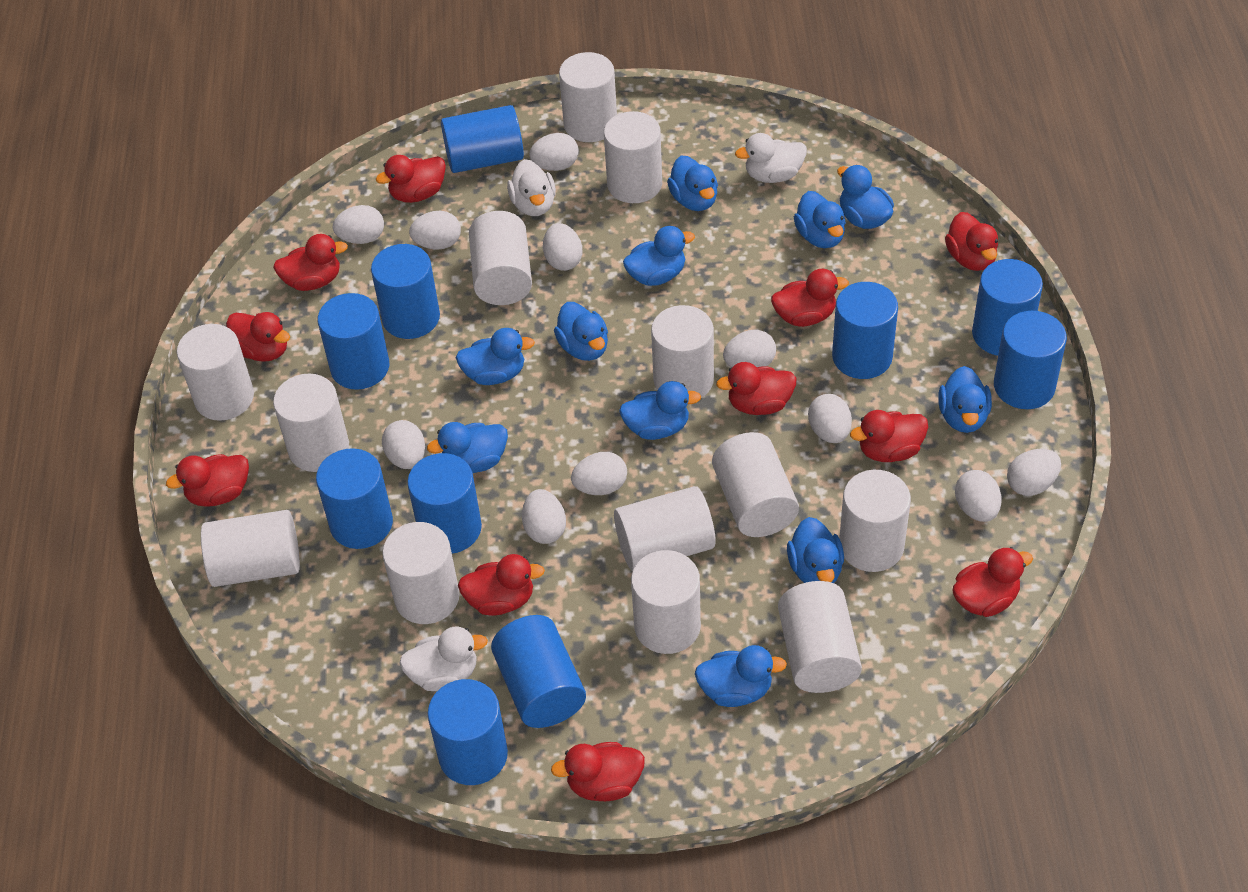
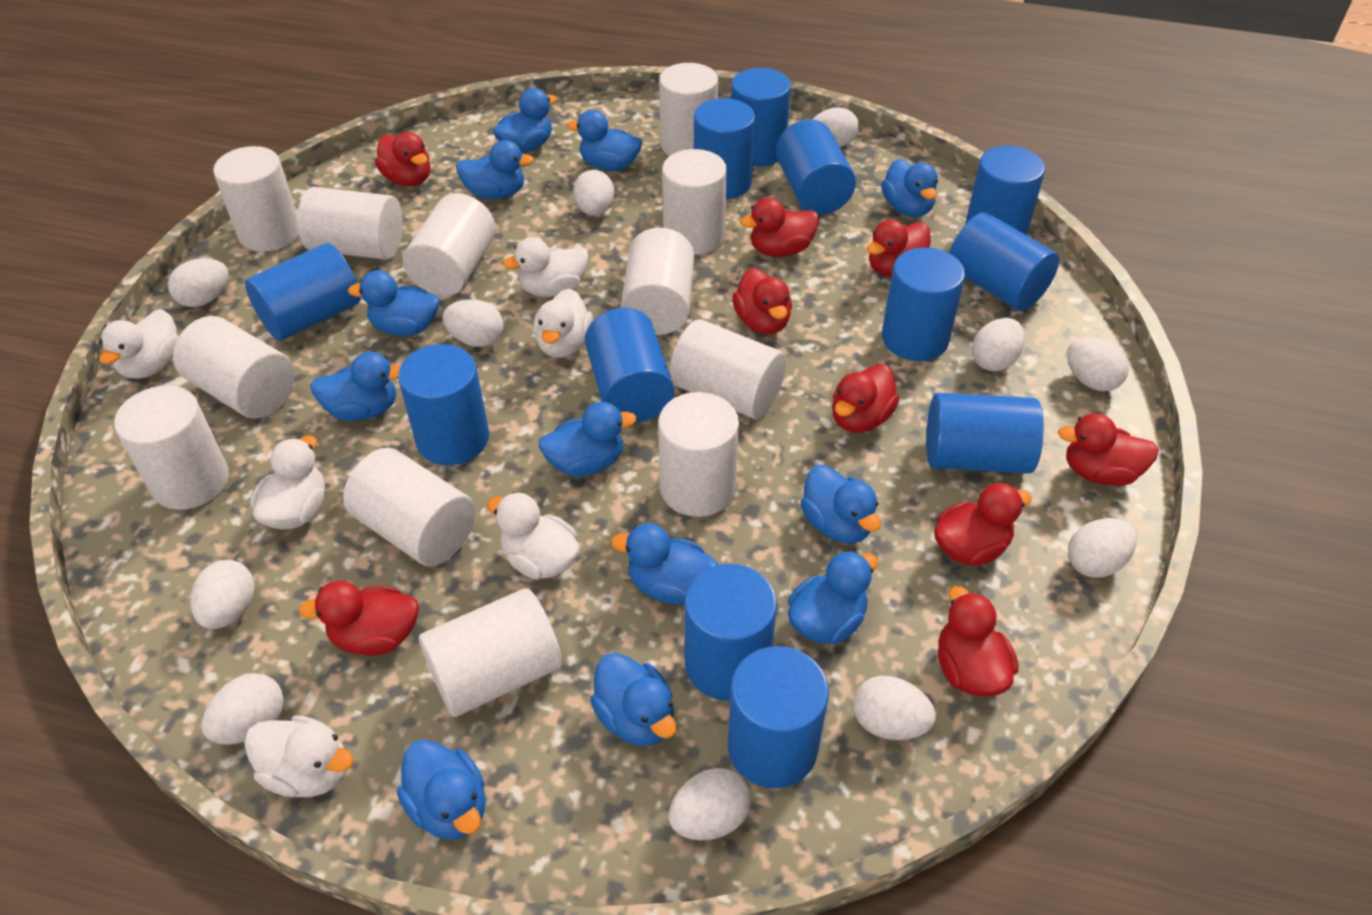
blue cylinder: [316,448,393,549] [318,293,389,390] [371,244,440,339] [407,453,482,554] [428,679,508,785] [441,105,524,173] [491,615,586,728] [832,282,898,379] [972,259,1043,356] [994,311,1067,409] = 10 -> [245,243,361,341] [398,344,489,465] [585,308,674,423] [685,564,777,701] [694,98,755,199] [728,646,829,788] [731,68,791,166] [776,119,856,215] [882,247,965,361] [926,393,1044,474] [949,212,1059,311] [965,146,1045,235] = 12
blue duck: [427,422,508,473] [456,328,535,385] [554,302,608,361] [619,381,701,440] [623,226,695,286] [667,156,718,211] [695,645,787,707] [787,517,844,583] [794,191,846,248] [837,165,894,229] [938,366,992,433] = 11 -> [310,352,401,421] [348,270,439,336] [397,739,486,840] [456,140,534,199] [493,88,557,153] [539,402,637,477] [567,110,642,171] [590,653,676,746] [611,523,718,605] [788,550,878,644] [801,465,881,544] [881,159,938,217] = 12
red duck: [166,454,249,507] [226,312,290,362] [273,234,348,291] [376,155,446,203] [458,554,545,616] [551,742,645,801] [716,362,797,415] [771,269,849,327] [850,410,928,462] [945,212,998,271] [952,547,1033,617] = 11 -> [299,581,419,656] [375,132,430,186] [732,268,792,335] [740,198,819,257] [832,364,899,433] [867,220,931,277] [934,483,1032,566] [938,586,1018,696] [1058,413,1159,486] = 9
white cylinder: [177,324,254,421] [201,510,300,587] [273,374,349,472] [382,522,460,624] [469,211,532,305] [559,52,617,142] [604,111,662,203] [614,486,716,571] [631,550,701,654] [651,305,714,398] [712,432,799,537] [778,581,862,693] [839,470,911,572] = 13 -> [114,385,229,510] [173,316,295,418] [213,146,299,252] [297,187,403,260] [343,448,475,566] [403,193,496,296] [419,588,562,717] [621,228,694,335] [658,392,739,517] [659,63,718,156] [662,149,727,255] [669,320,786,419] = 12
white duck: [399,626,488,691] [507,159,556,216] [735,133,807,183] = 3 -> [99,309,179,379] [244,715,353,797] [250,436,325,529] [487,492,579,579] [503,237,588,297] [533,289,593,358] = 6

